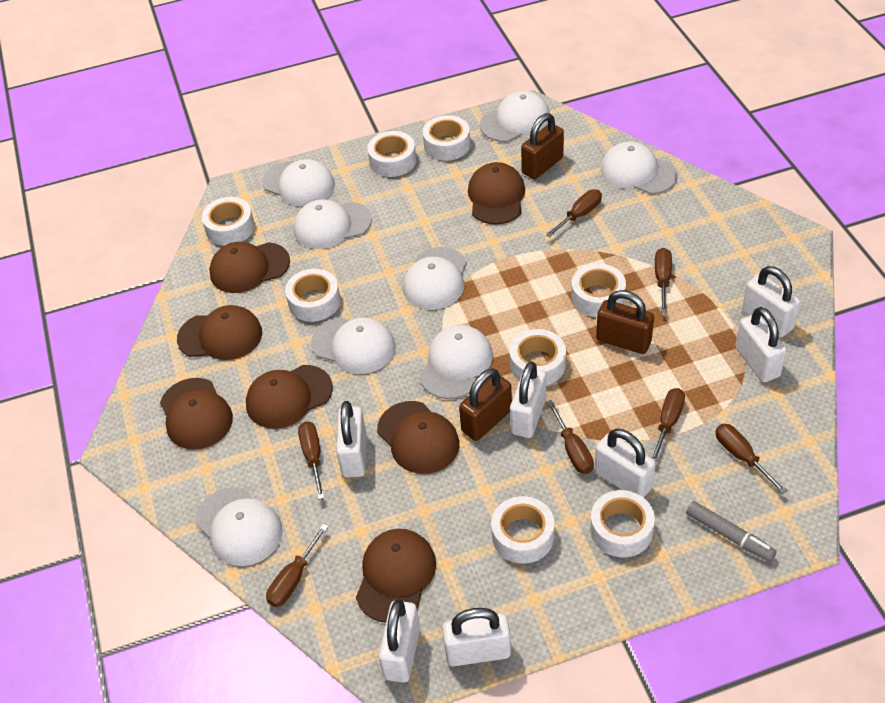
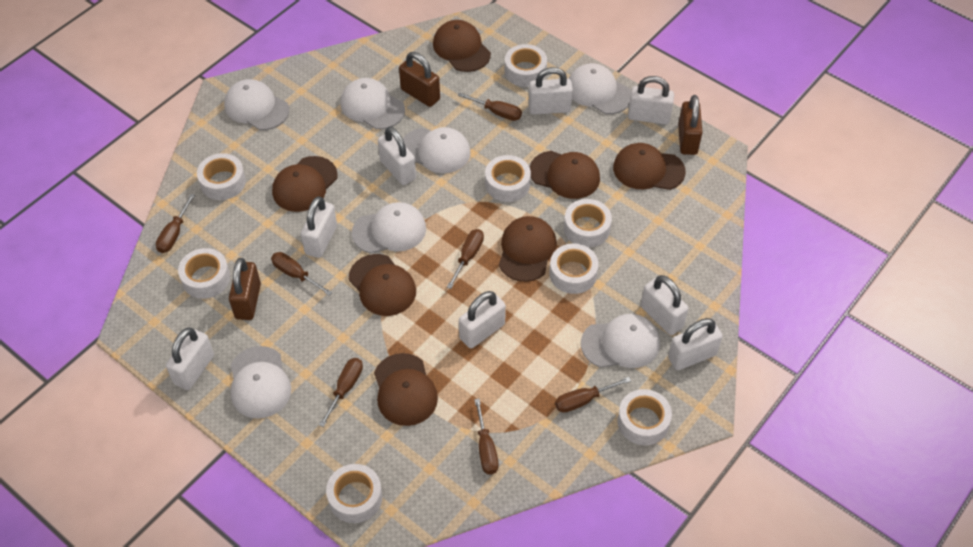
grey marker: [686,501,777,562] = 1 -> none = 0
white cap: [196,487,282,566] [262,159,335,206] [294,199,372,249] [311,317,395,374] [403,247,467,310] [419,325,493,399] [480,91,550,142] [601,141,678,194] = 8 -> [224,79,289,130] [231,346,291,419] [340,78,405,129] [352,202,426,254] [403,127,471,173] [569,63,631,114] [581,314,660,368] = 7
white padlock: [336,401,366,477] [379,599,420,683] [442,608,511,667] [510,362,546,438] [594,429,656,498] [735,307,787,382] [742,266,800,337] = 7 -> [166,328,214,390] [301,196,337,258] [378,127,416,185] [459,291,506,348] [528,67,573,115] [628,76,674,125] [641,275,689,335] [668,318,723,370] = 8

